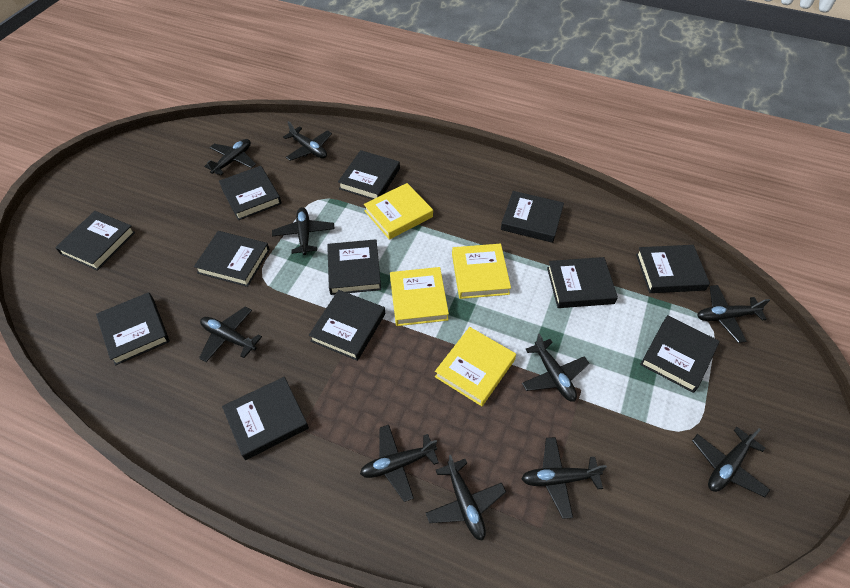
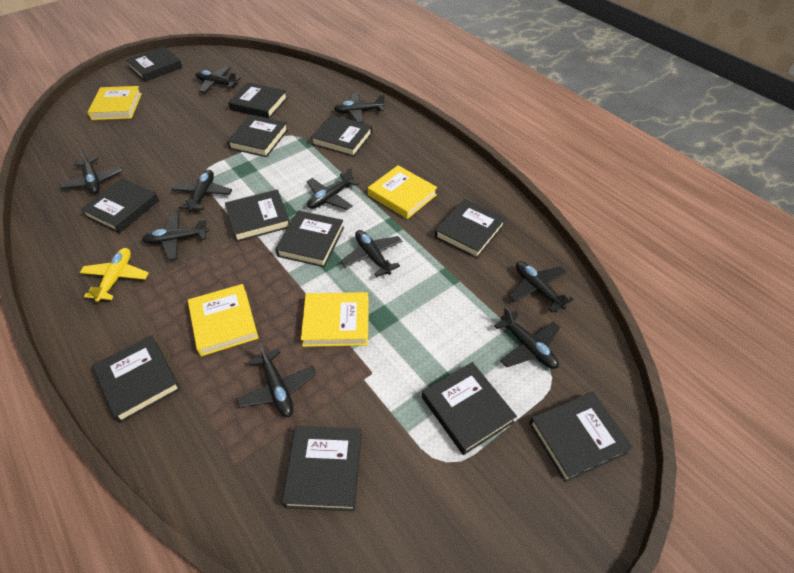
yellow plane: none = 0 -> [80,248,149,302] = 1

